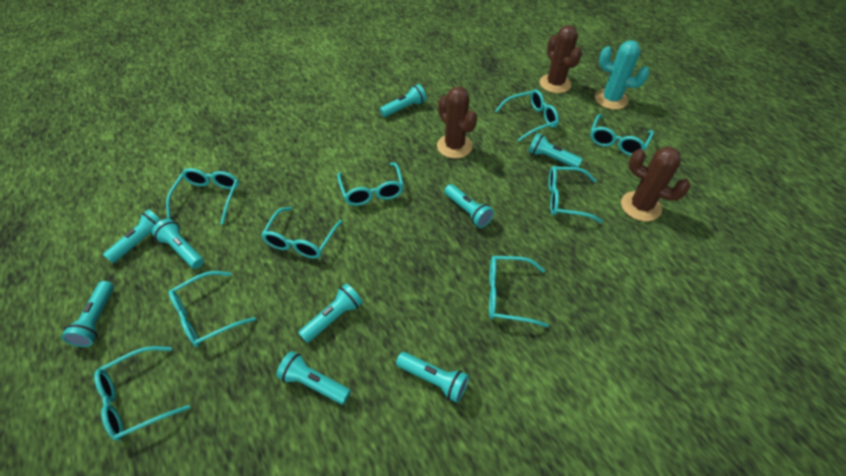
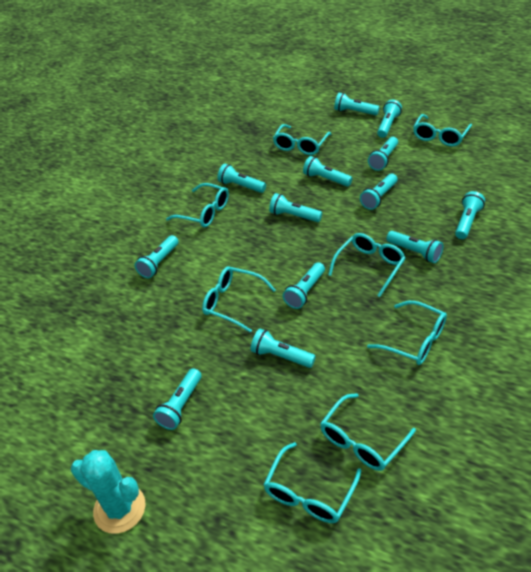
brown cactus: [437,86,477,158] [539,25,582,93] [621,146,690,221] = 3 -> none = 0
turquoise flashlight: [61,281,114,347] [103,209,161,263] [152,219,204,269] [276,351,351,405] [298,284,363,343] [380,84,427,117] [396,352,469,403] [444,184,494,228] [528,133,583,168] = 9 -> [135,235,179,278] [153,368,201,430] [217,164,266,193] [251,329,316,368] [269,193,322,222] [283,262,325,309] [303,156,352,187] [334,93,380,115] [360,174,397,210] [368,137,398,171] [377,100,402,138] [386,231,443,263] [455,191,485,239] = 13
turquoise glasses: [94,346,190,441] [166,168,239,225] [169,271,256,347] [261,207,343,259] [337,163,404,206] [489,256,549,327] [495,89,559,141] [549,166,603,223] [590,114,654,156] = 9 -> [166,183,229,227] [202,266,276,333] [263,442,361,523] [273,124,332,155] [320,393,416,471] [328,233,405,297] [367,301,447,365] [413,114,472,147] = 8

